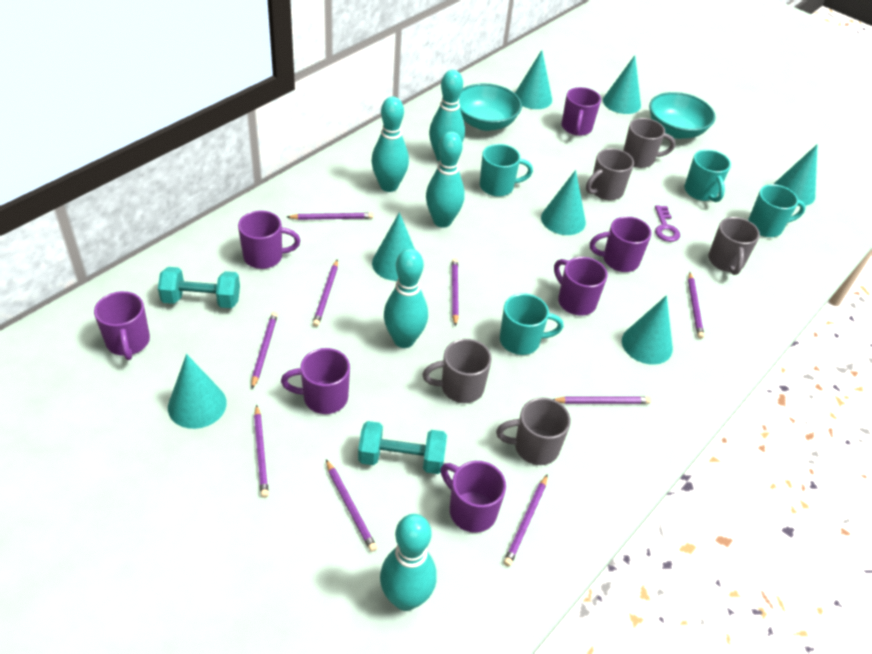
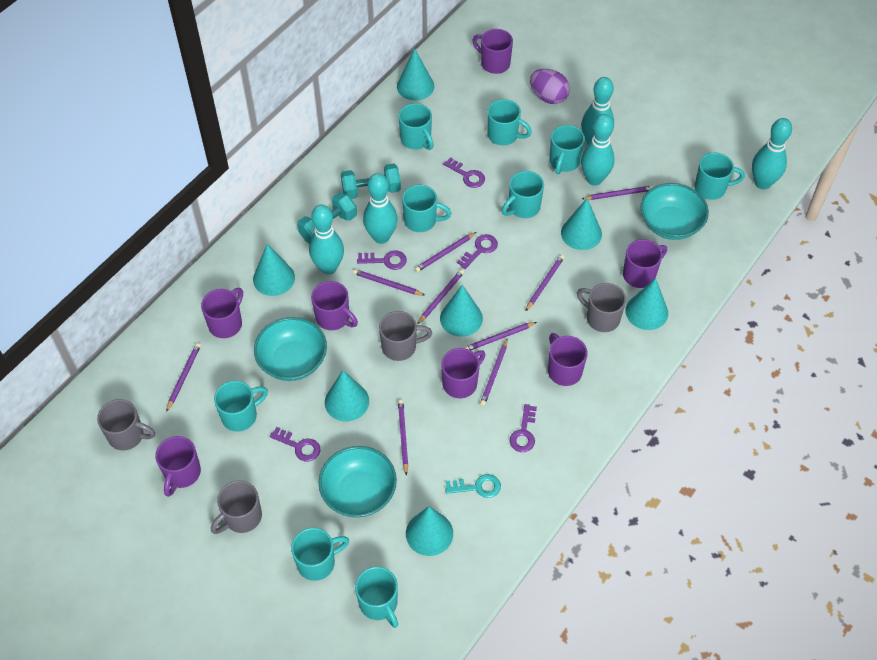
grey mug: [422,339,492,403] [496,397,571,465] [586,148,634,200] [623,118,675,168] [708,217,760,275] = 5 -> [97,399,155,451] [211,480,262,534] [379,311,432,361] [577,283,626,332] = 4
purple egg: none = 0 -> [530,69,570,104] = 1
purple key: [655,205,680,242] = 1 -> [270,427,320,462] [357,251,407,270] [443,157,485,188] [457,234,498,269] [510,404,537,452] = 5
turquoise bowl: [459,83,522,131] [649,92,716,139] = 2 -> [254,317,327,381] [318,446,397,517] [640,183,709,240] = 3
turquoise key: none = 0 -> [445,474,501,498] = 1
turquoise mug: [480,144,533,197] [500,293,564,355] [684,150,731,202] [748,184,806,237] = 4 -> [214,381,268,432] [291,527,349,581] [355,566,398,628] [398,103,434,150] [402,185,451,232] [487,99,532,145] [502,171,544,218] [550,125,585,174] [695,152,745,200] = 9

